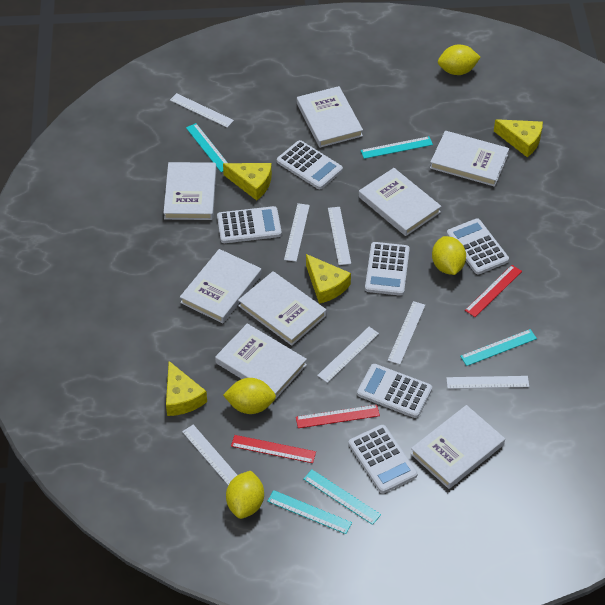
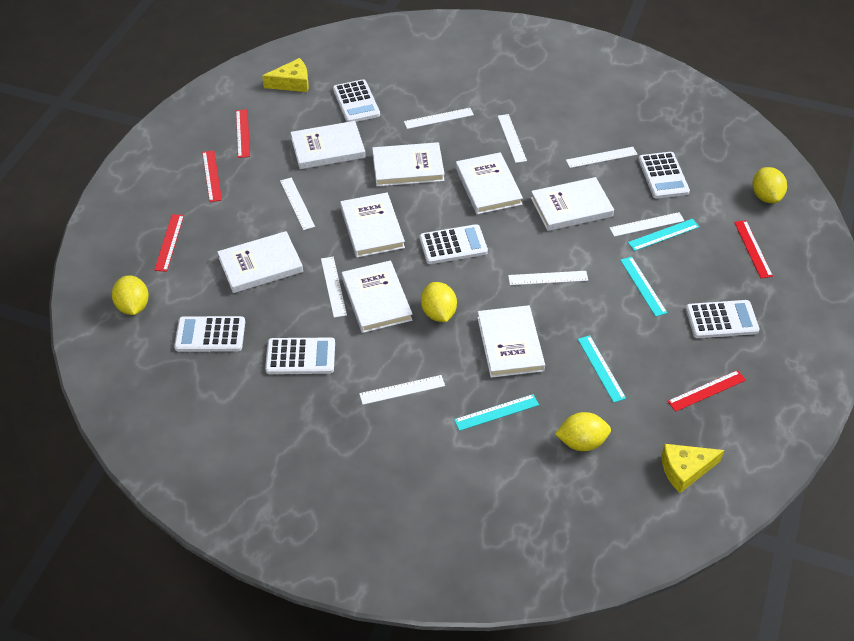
red ruler: [231,435,316,463] [296,405,380,428] [465,265,522,317] = 3 -> [154,214,184,272] [202,150,222,202] [236,109,250,158] [667,370,746,412] [734,220,773,278] = 5
turquoise ruler: [186,123,228,172] [267,490,352,534] [304,470,381,525] [361,136,433,159] [460,329,537,366] = 5 -> [454,394,539,431] [578,335,626,403] [620,257,667,317] [628,219,699,251] = 4
white ruler: [170,93,234,128] [182,425,237,485] [284,203,310,262] [317,327,379,383] [328,207,351,265] [388,301,425,364] [446,376,529,389] = 7 -> [280,177,315,230] [321,257,347,318] [359,375,445,405] [404,108,474,129] [498,114,527,163] [508,271,588,285] [566,147,638,168] [610,212,685,237] = 8
yellow cheese: [166,361,207,416] [223,163,272,200] [306,254,351,304] [494,119,543,157] = 4 -> [262,58,309,92] [661,444,724,493] = 2

